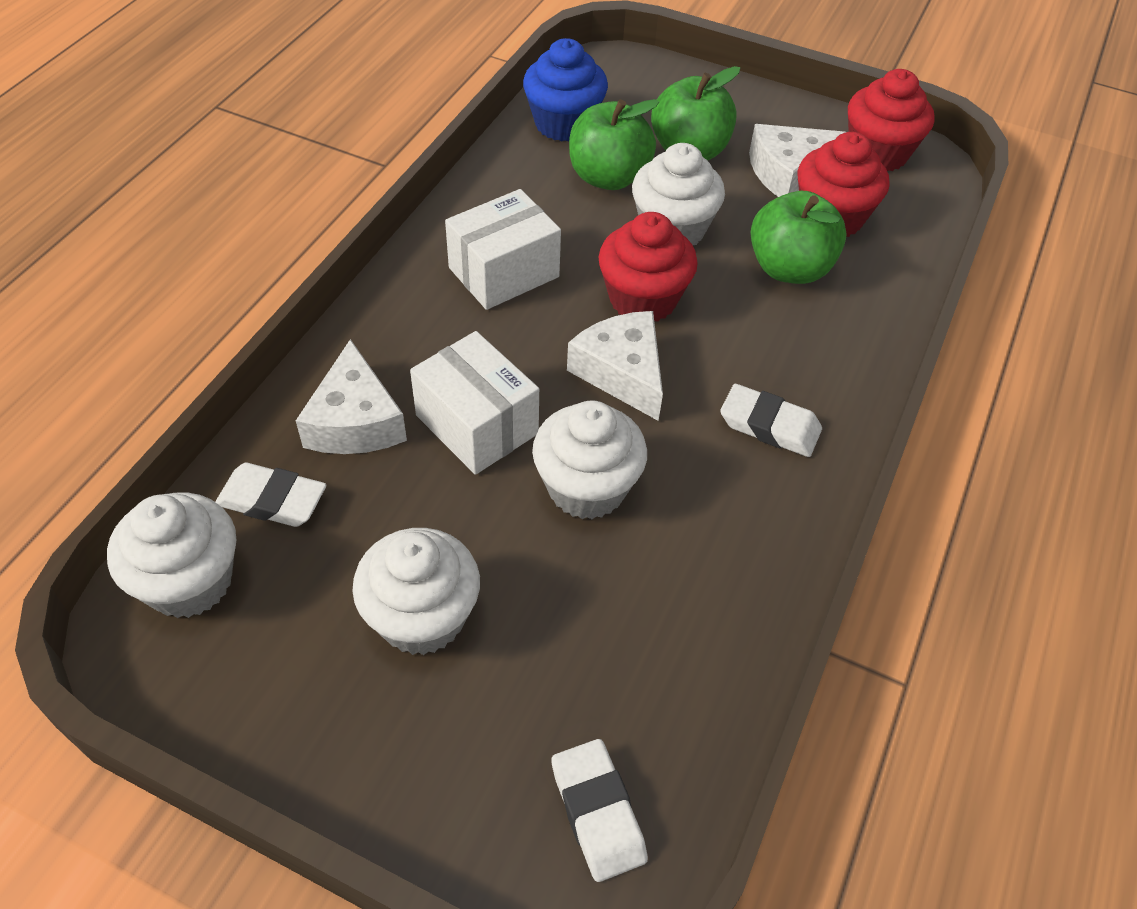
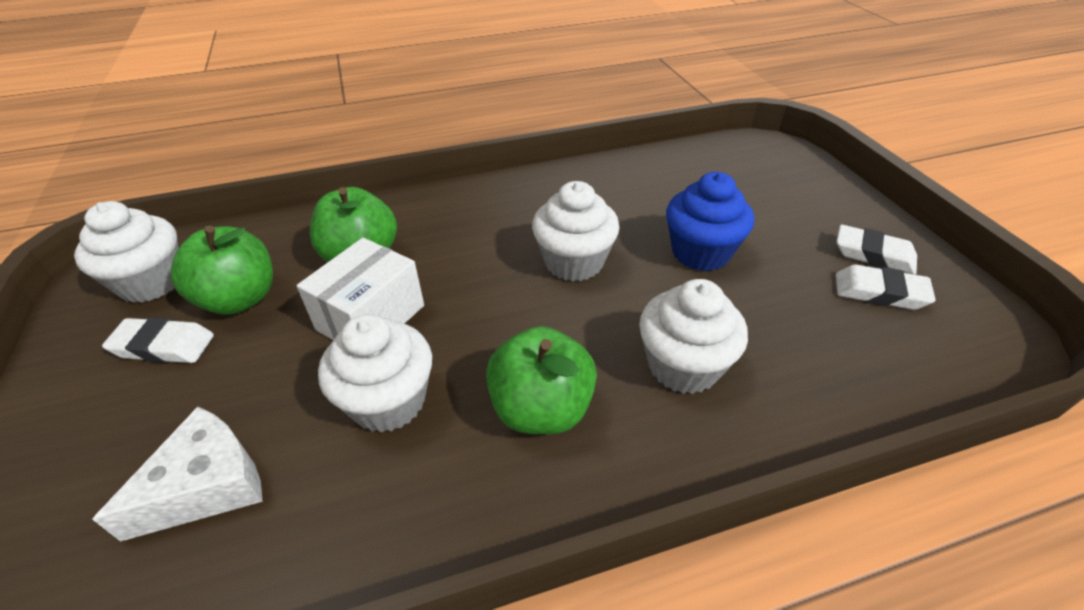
red cupcake: [598,212,698,321] [798,132,889,237] [848,69,935,171] = 3 -> none = 0
white box: [410,331,539,475] [445,189,561,310] = 2 -> [297,238,424,340] = 1
white cheese: [296,339,407,454] [567,311,663,421] [749,124,846,197] = 3 -> [92,407,263,542] = 1

